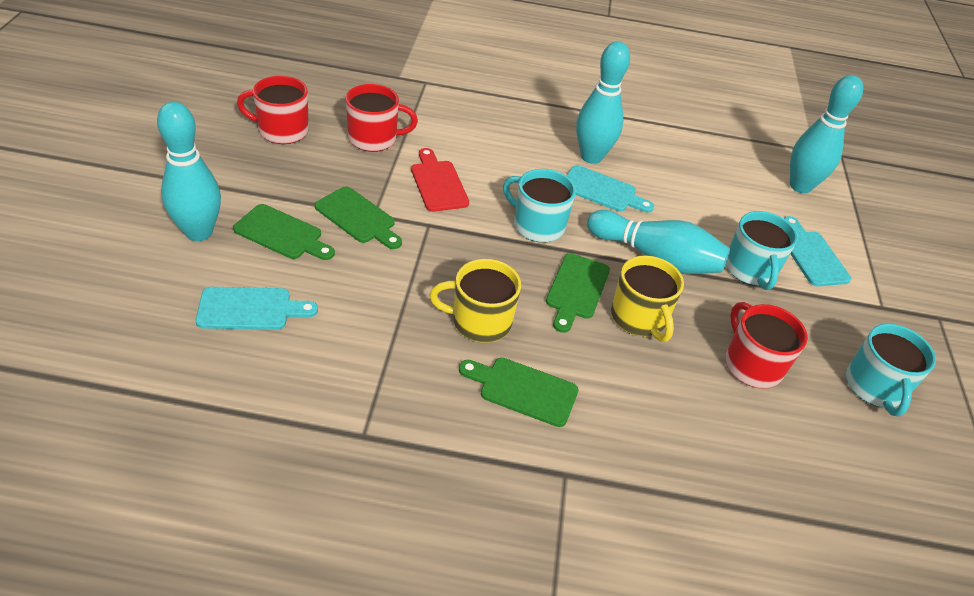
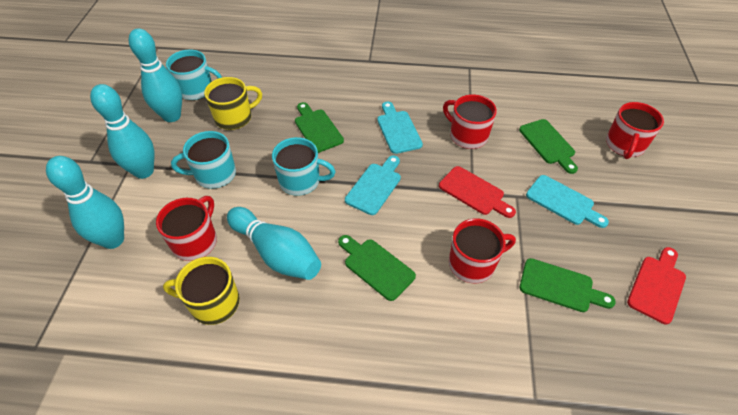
red cutting board: [411,148,469,212] = 1 -> [439,166,516,218] [627,247,686,325] = 2
red mug: [237,76,309,144] [346,84,418,152] [725,302,808,389] = 3 -> [156,196,217,261] [443,94,497,149] [449,218,516,283] [606,102,664,159] = 4

